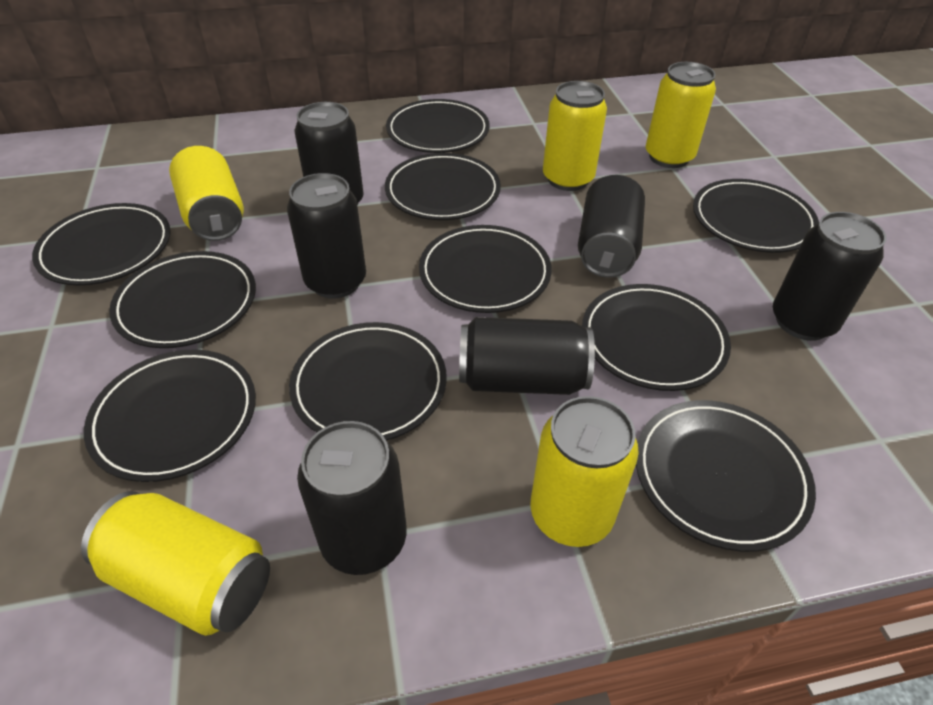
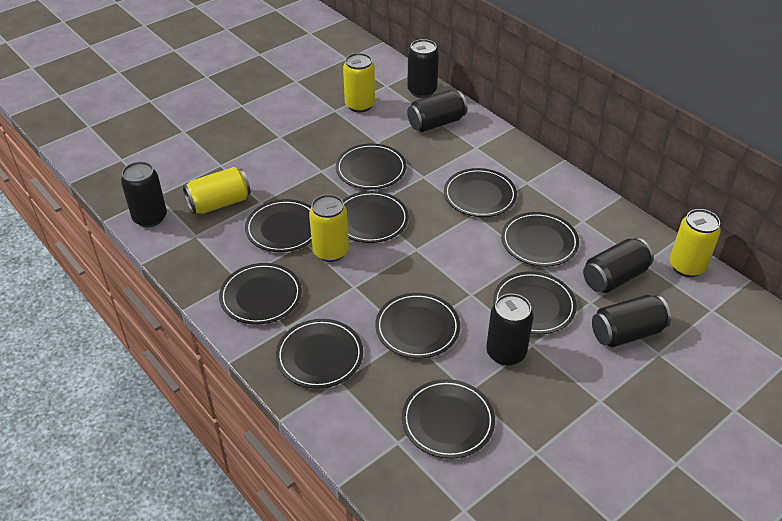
yellow can: [81,491,270,636] [169,146,244,241] [530,396,639,547] [543,81,607,191] [646,62,716,168] = 5 -> [183,167,251,214] [309,194,349,262] [343,53,375,112] [670,209,721,277] = 4

